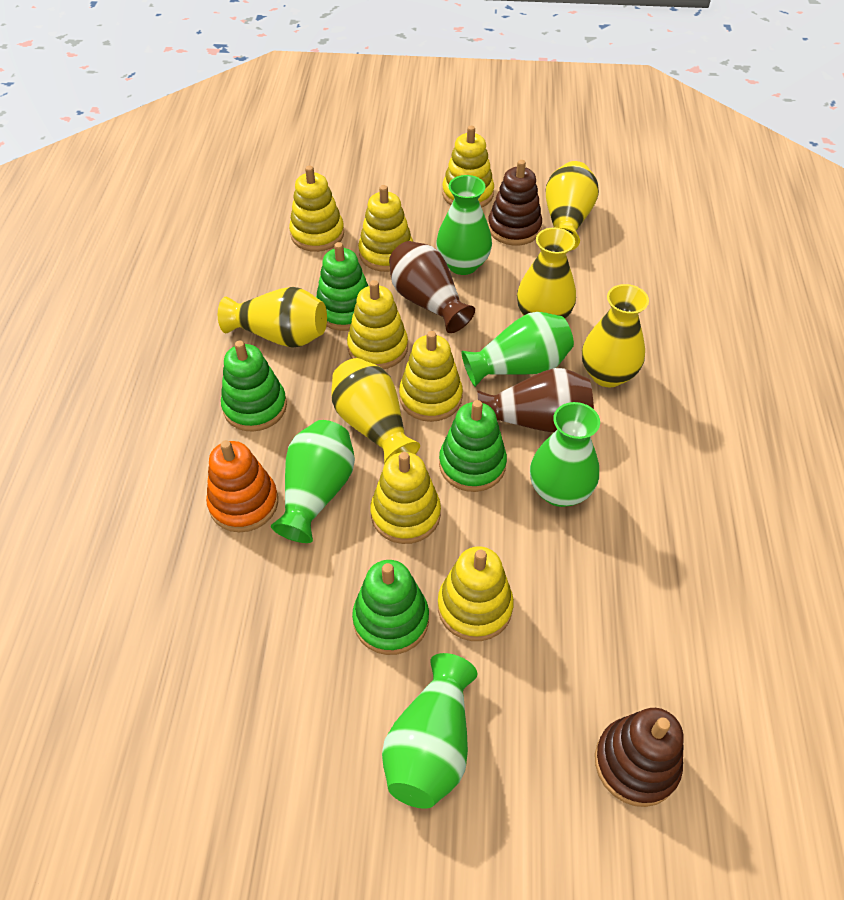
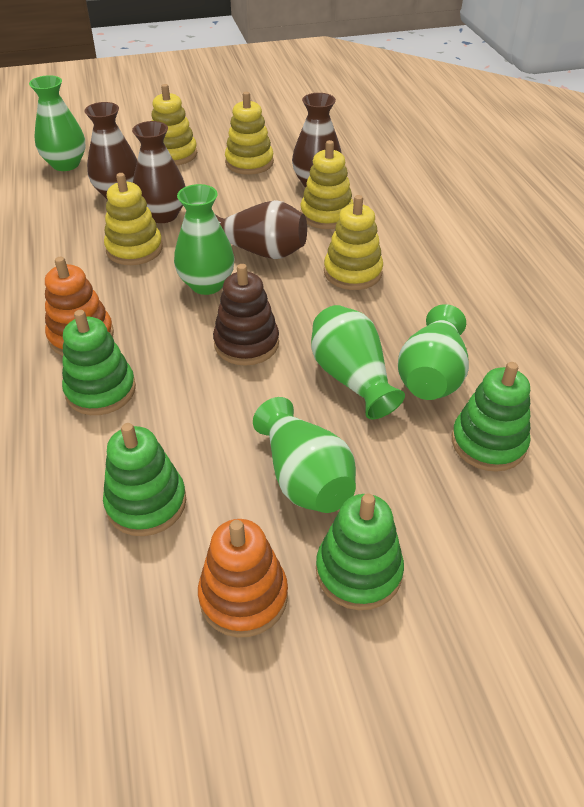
brown stacking toy: [488,160,542,246] [595,708,684,807] = 2 -> [213,264,279,366] = 1
brown vase: [389,241,475,333] [477,368,594,432] = 2 -> [84,102,137,200] [132,121,186,223] [215,200,307,259] [292,93,342,188] = 4
orange stacking toy: [206,440,278,532] = 1 -> [45,257,114,356] [198,519,288,638] = 2
yellow stacking toy: [289,166,344,252] [347,280,408,369] [358,185,413,272] [370,452,441,544] [399,331,463,422] [438,546,514,641] [442,126,494,208] = 7 -> [104,173,163,265] [151,84,197,165] [225,92,274,175] [300,140,354,229] [324,195,383,290] = 5
yellow vase: [218,287,327,348] [331,358,420,465] [517,228,576,319] [546,161,599,251] [582,284,649,387] = 5 -> none = 0

